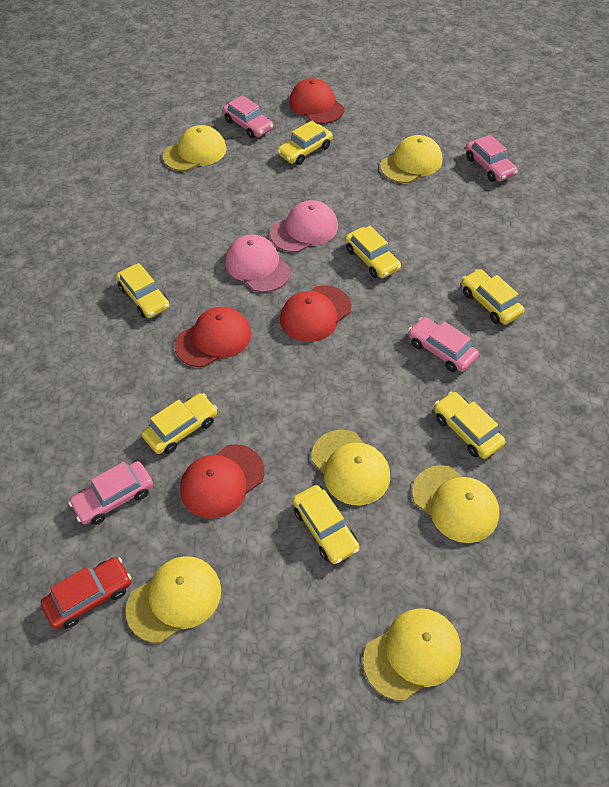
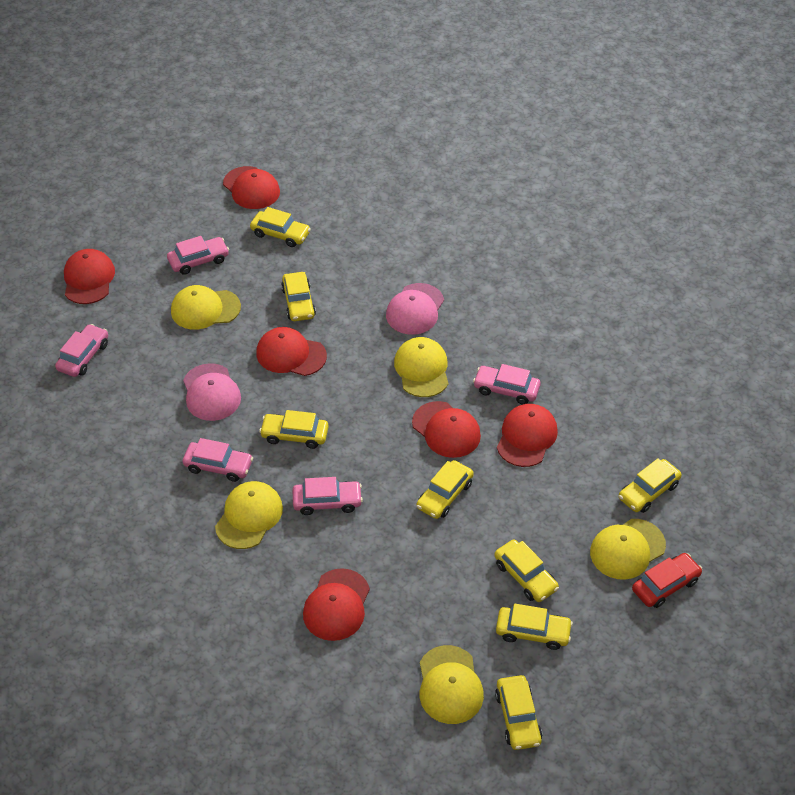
pink car: [69,461,153,525] [223,95,273,138] [408,317,479,372] [465,135,518,182] = 4 -> [55,324,108,377] [167,236,229,275] [183,438,253,482] [292,477,363,515] [473,364,541,405] = 5
red cap: [175,307,251,367] [180,444,264,519] [280,285,351,342] [289,78,344,124] = 4 -> [64,249,115,304] [223,166,280,209] [256,327,327,376] [303,568,370,641] [412,401,481,458] [497,404,558,467] = 6
yellow cap: [126,556,221,643] [163,125,227,171] [311,430,390,506] [363,608,461,701] [380,135,442,183] [412,465,499,543] = 6 -> [171,285,241,330] [215,481,283,549] [394,337,448,397] [420,645,484,724] [590,519,666,580] = 5
yellow car: [116,263,170,318] [142,393,217,454] [277,121,333,165] [292,485,359,564] [345,226,401,278] [434,392,505,459] [461,269,524,325] = 7 -> [250,207,311,247] [259,410,329,449] [281,272,316,321] [416,460,474,519] [494,539,559,602] [495,675,542,750] [496,604,573,650] [619,458,682,513] = 8

